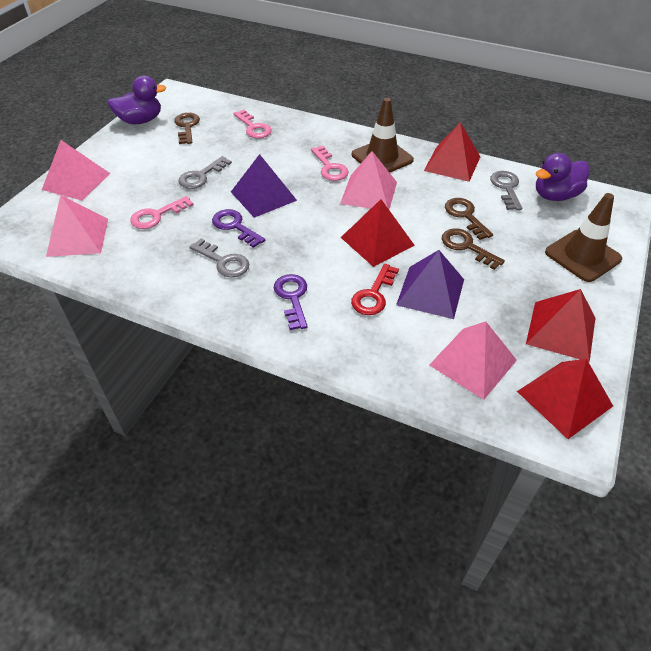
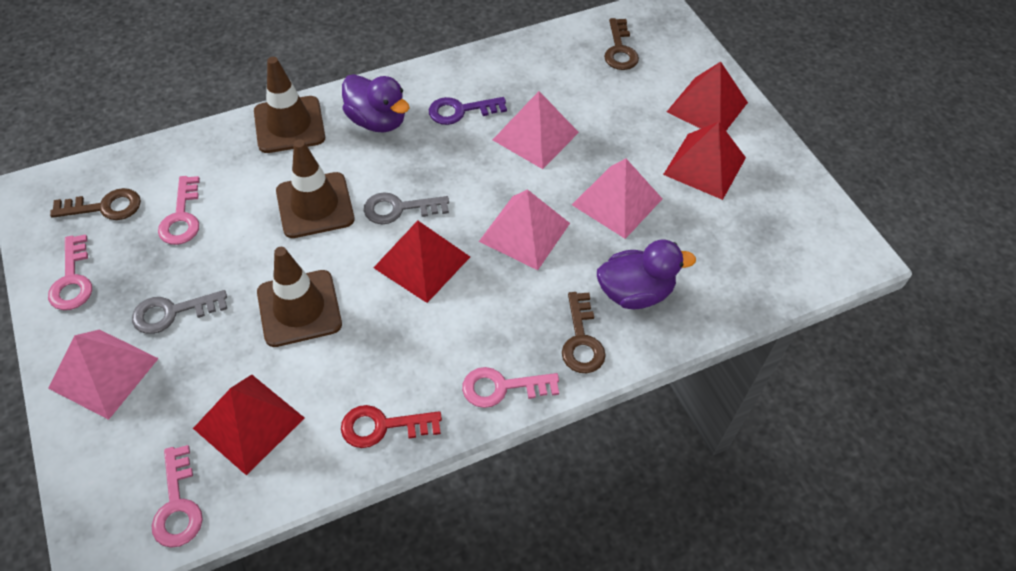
brown traffic cone: [352,98,414,173] [545,193,622,282] = 2 -> [254,57,325,153] [257,247,342,347] [276,139,355,238] = 3
grey key: [178,156,232,189] [190,239,249,277] [490,171,522,210] = 3 -> [132,290,227,334] [364,192,449,224] = 2
pink key: [130,196,194,229] [233,110,272,138] [311,146,348,181] = 3 -> [48,234,92,310] [152,445,203,548] [158,176,200,245] [462,367,559,408] = 4
purple key: [212,209,265,248] [274,274,308,330] = 2 -> [429,97,507,125] = 1
purple pyramid: [231,154,297,218] [396,250,464,319] = 2 -> none = 0

